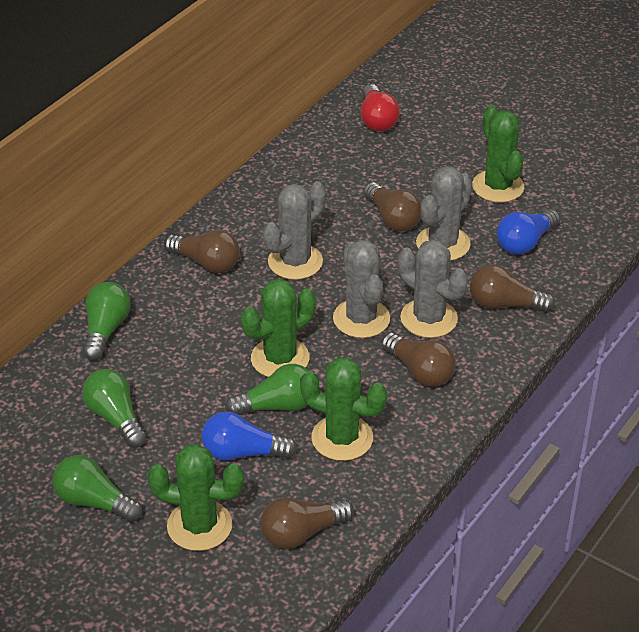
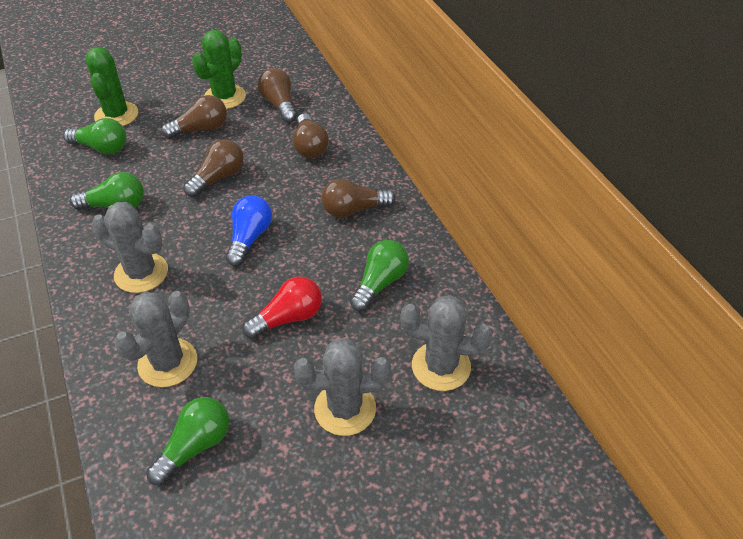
blue light bulb: [202,412,297,461] [497,209,560,255] = 2 -> [226,196,272,267] = 1
green cactus: [148,444,244,551] [241,279,316,377] [300,358,387,461] [472,105,524,203] = 4 -> [85,47,138,126] [192,30,246,109] = 2

